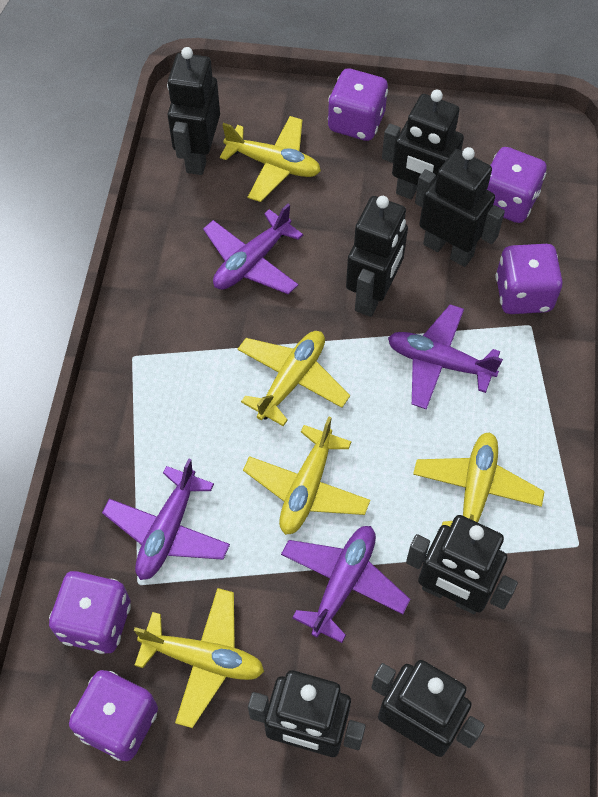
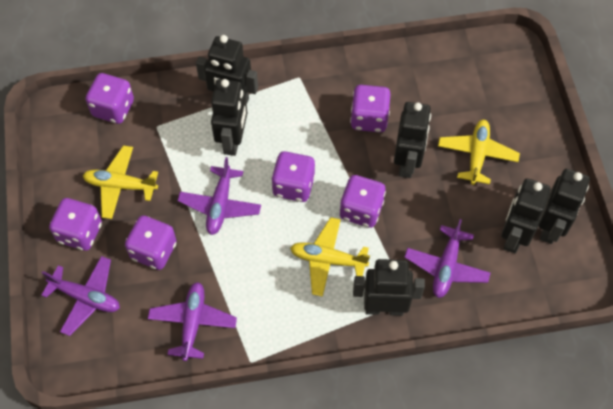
black robot: [167,47,220,175] [248,670,366,757] [346,196,408,317] [371,660,485,757] [382,90,464,199] [406,515,518,614] [415,147,505,267] = 7 -> [196,35,258,104] [211,79,247,156] [353,259,425,316] [394,102,431,178] [501,178,551,254] [539,169,590,244] = 6
purple dice: [49,571,131,654] [69,670,158,761] [328,68,388,141] [487,147,547,223] [495,244,563,314] = 5 -> [49,198,102,251] [85,73,134,124] [125,215,177,270] [271,151,315,202] [340,175,386,228] [350,85,391,132] = 6
yellow plane: [134,588,264,728] [220,116,321,202] [238,331,350,426] [243,416,370,535] [413,432,545,526] = 5 -> [83,145,158,219] [290,217,370,297] [438,120,520,185] = 3

